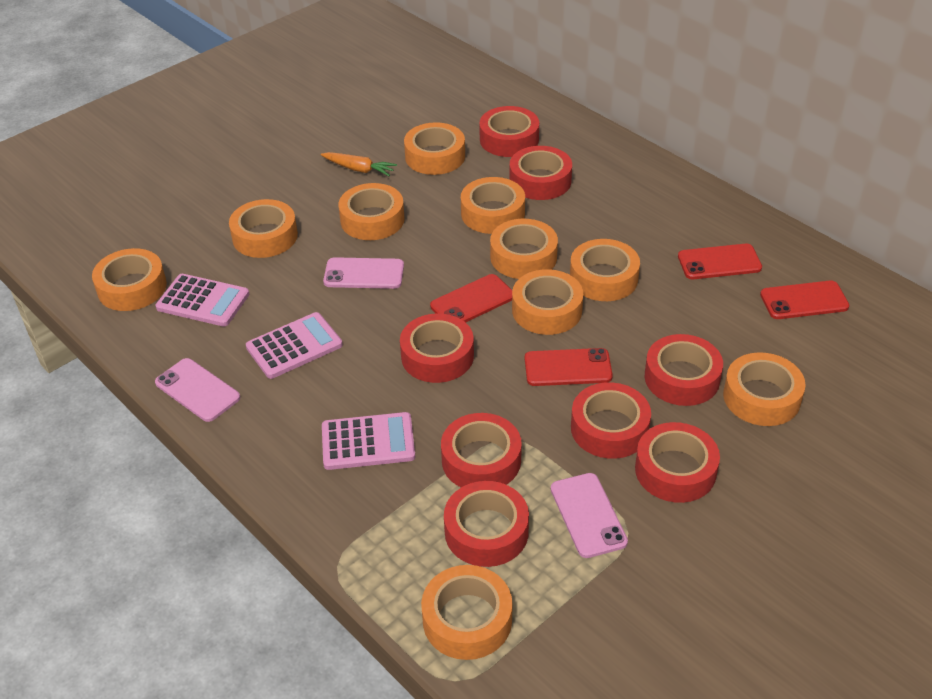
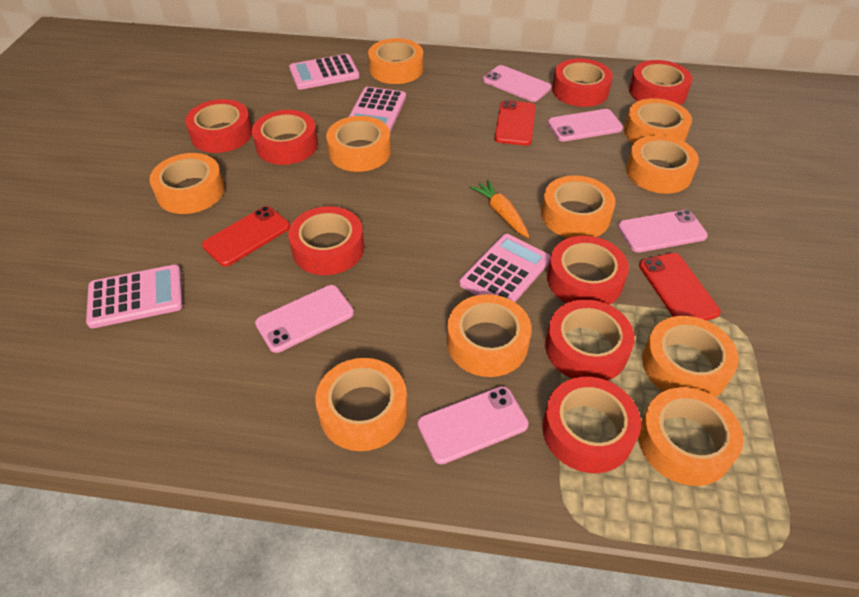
pink calculator: [156,274,249,326] [246,312,343,379] [322,412,415,470] = 3 -> [86,265,183,328] [289,54,360,90] [349,87,406,132] [459,234,551,302] = 4
pink phone: [155,358,240,422] [323,257,404,289] [551,473,628,558] = 3 -> [255,285,354,353] [418,386,529,464] [483,65,551,102] [548,109,623,141] [618,210,708,252] = 5
red phone: [430,274,512,322] [525,348,613,386] [678,244,762,279] [760,280,849,319] = 4 -> [202,206,290,266] [494,100,536,146] [639,253,721,320] = 3

